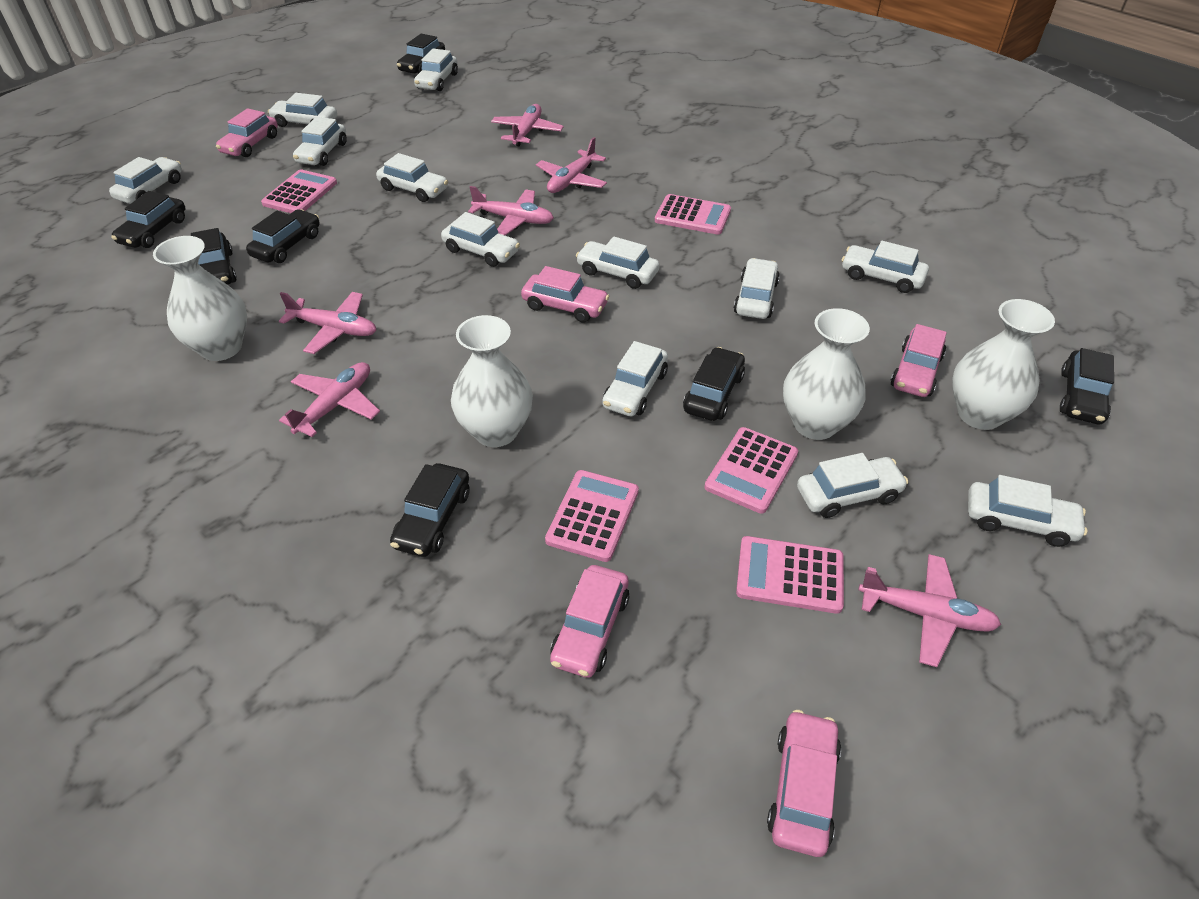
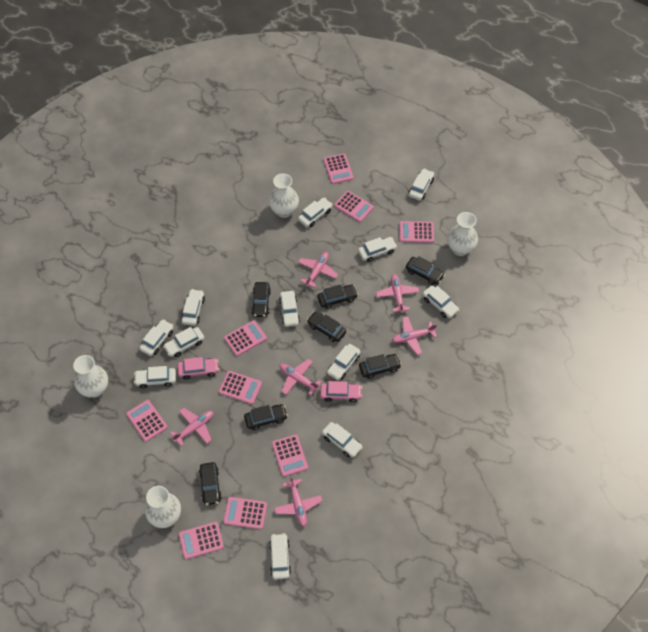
pink calculator: [261,169,337,213] [545,470,639,562] [655,194,731,235] [704,427,798,514] [736,536,844,614] = 5 -> [126,400,168,442] [179,522,224,559] [219,371,262,404] [223,497,267,529] [224,320,267,356] [272,435,308,477] [324,154,354,184] [334,191,374,222] [399,221,434,243] = 9
pink car: [216,108,278,157] [521,266,609,323] [550,565,629,678] [767,710,841,857] [891,324,947,397] = 5 -> [177,357,219,380] [320,381,362,403] = 2

